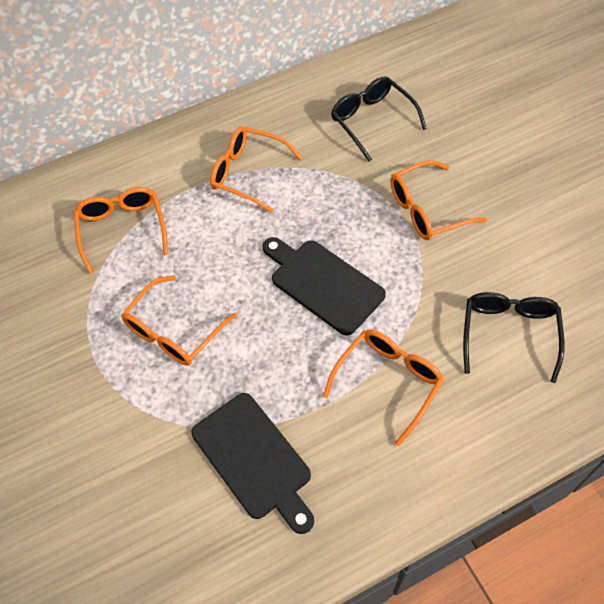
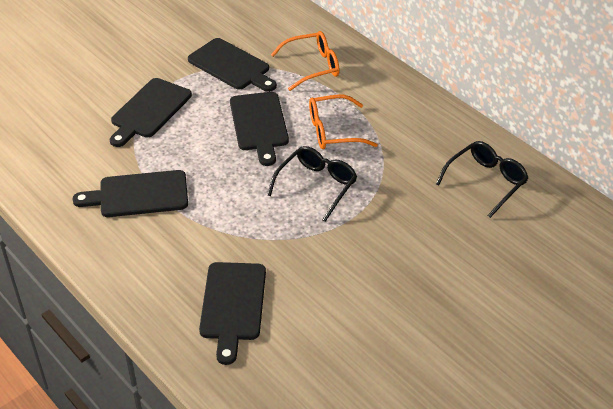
black cutting board: [192,393,314,534] [262,237,386,336] = 2 -> [72,170,188,217] [110,78,192,147] [188,38,277,92] [199,262,266,365] [230,92,289,166] = 5
orange glasses: [74,187,169,274] [121,275,237,366] [210,126,302,213] [323,329,444,446] [390,160,487,240] = 5 -> [271,31,340,91] [309,95,378,149] = 2

